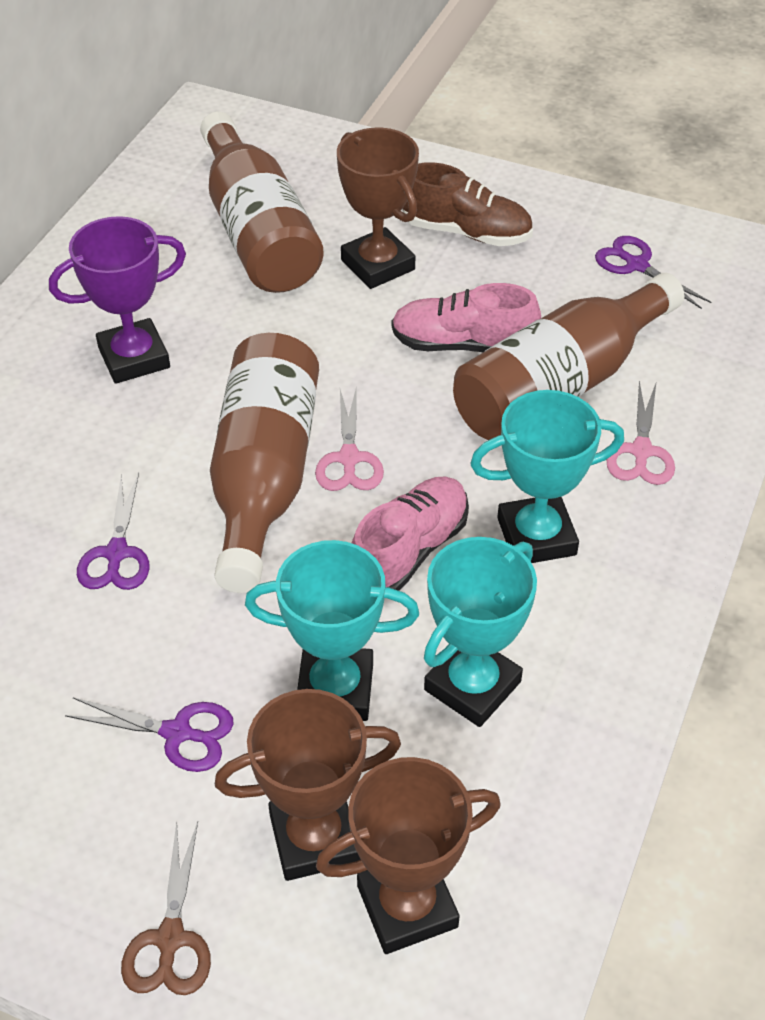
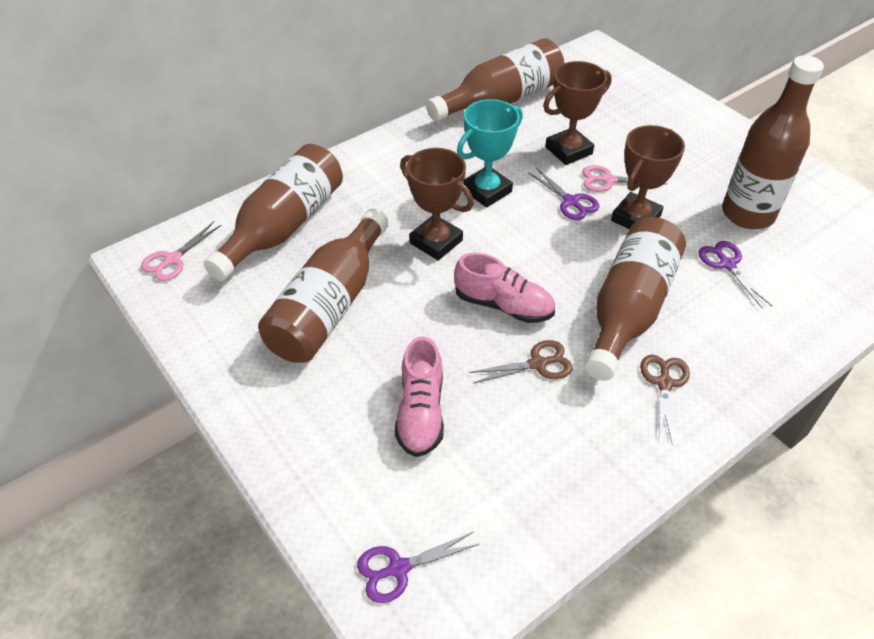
brown bottle: [200,112,324,293] [210,333,319,593] [453,273,684,440] = 3 -> [203,144,343,281] [258,209,389,363] [426,38,564,121] [584,217,686,381] [722,55,824,229] = 5
brown scissors: [121,822,211,995] = 1 -> [469,340,573,383] [640,355,690,442] = 2
brown shoe: [402,162,533,246] = 1 -> none = 0
purple trophy: [49,216,186,384] = 1 -> none = 0
turquoise trophy: [245,540,419,721] [424,537,537,727] [470,390,624,563] = 3 -> [457,99,523,207] = 1

